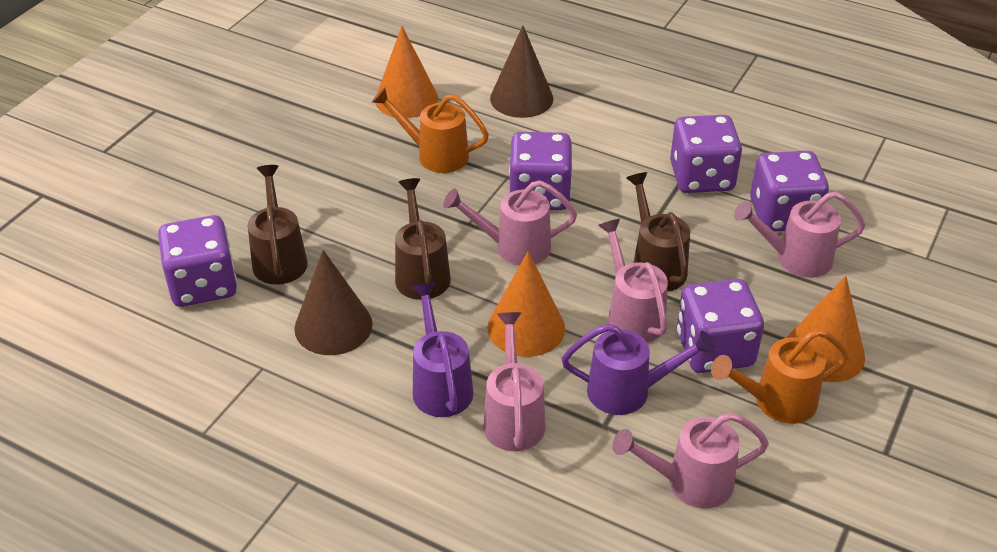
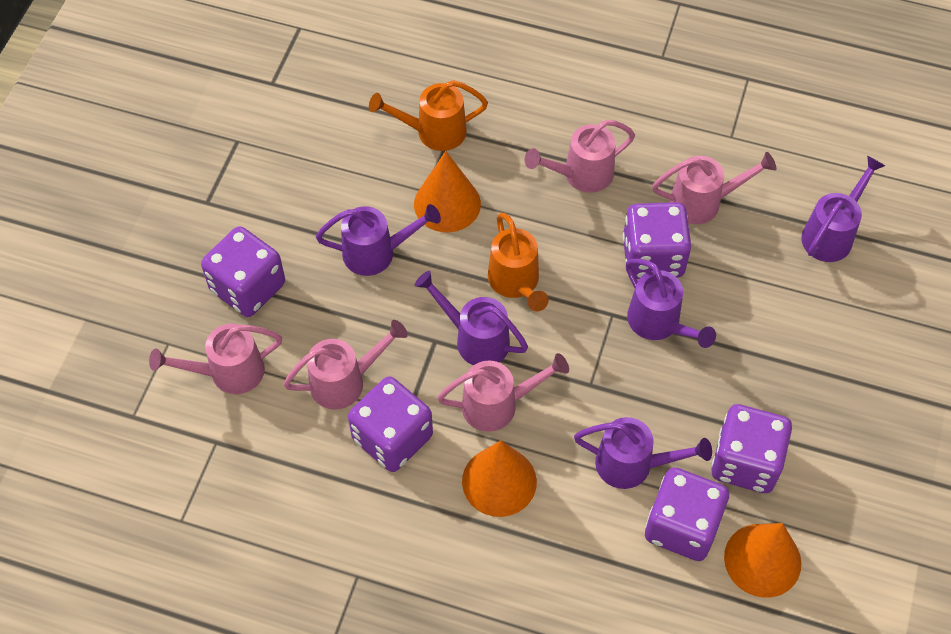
brown cone: [294,250,373,355] [490,26,553,118] = 2 -> none = 0
brown watering can: [248,165,308,285] [395,178,451,300] [626,172,690,292] = 3 -> none = 0
purple watering can: [412,282,474,417] [562,324,715,415] = 2 -> [316,204,441,276] [414,271,528,365] [574,417,712,489] [626,259,716,348] [801,155,885,262] = 5

